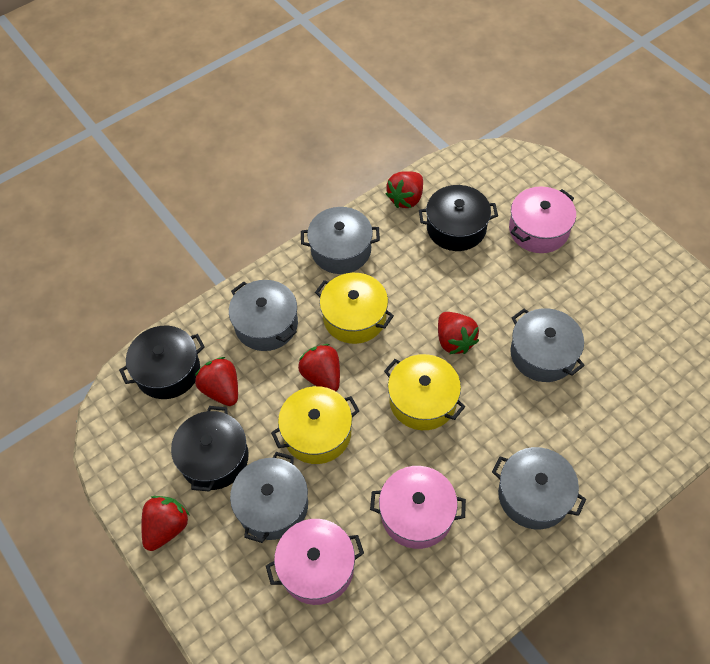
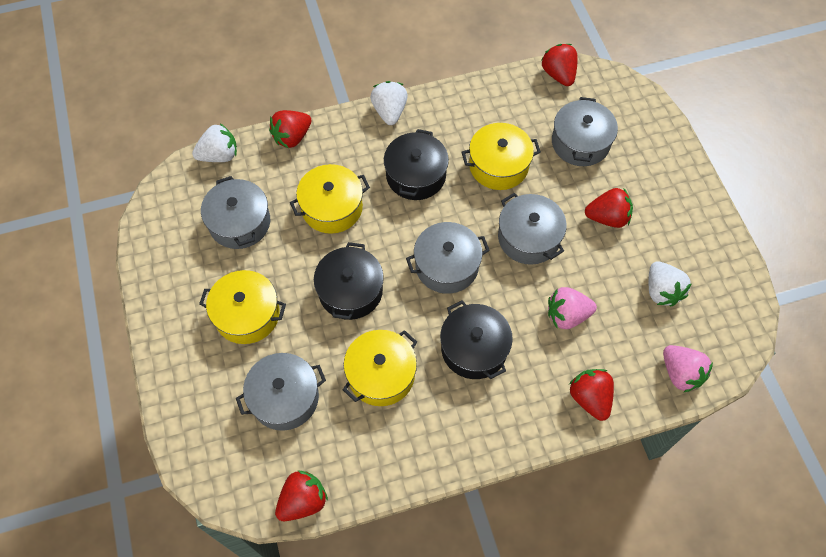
pink pot: [266,519,364,605] [370,466,466,549] [509,186,576,253] = 3 -> none = 0
pink strawberry: none = 0 -> [548,287,597,329] [663,345,713,393] = 2
white strawberry: none = 0 -> [192,123,237,162] [370,81,408,125] [649,262,692,306] = 3
yellow pot: [271,386,359,464] [315,273,394,344] [384,354,465,430] = 3 -> [199,270,286,344] [290,164,370,234] [343,330,417,406] [462,123,541,190] = 4

